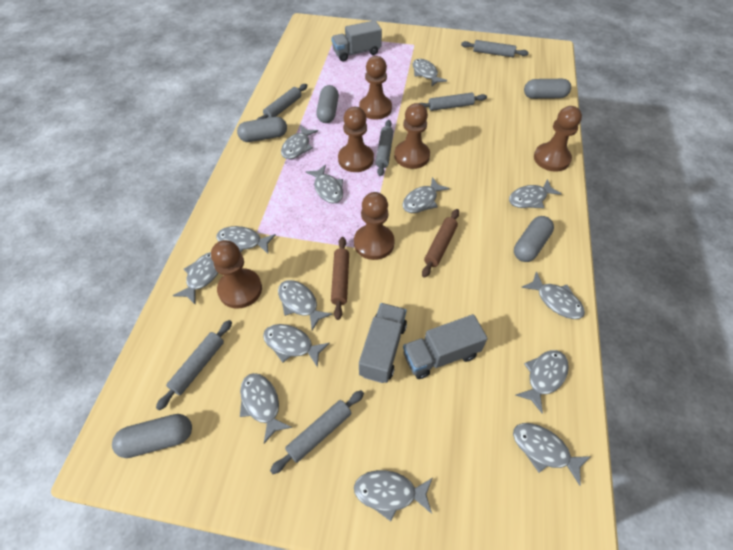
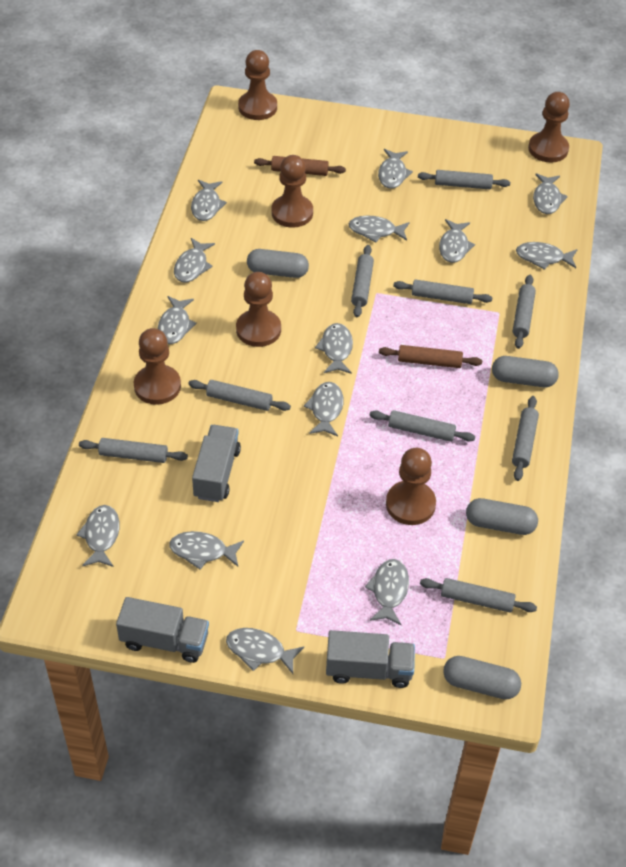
grey capsule: [112,414,192,458] [237,117,287,142] [316,85,339,123] [514,216,554,262] [524,79,571,99] = 5 -> [247,249,309,278] [443,656,521,700] [466,498,538,535] [492,356,559,387] = 4
grey rolling pin: [156,320,232,411] [257,84,307,120] [270,390,364,474] [376,120,393,176] [419,93,487,111] [461,40,529,57] = 6 -> [79,438,188,463] [188,380,291,411] [351,245,374,317] [369,410,475,442] [393,279,493,304] [418,170,510,189] [420,578,537,613] [512,396,539,481] [513,275,536,349] = 9

